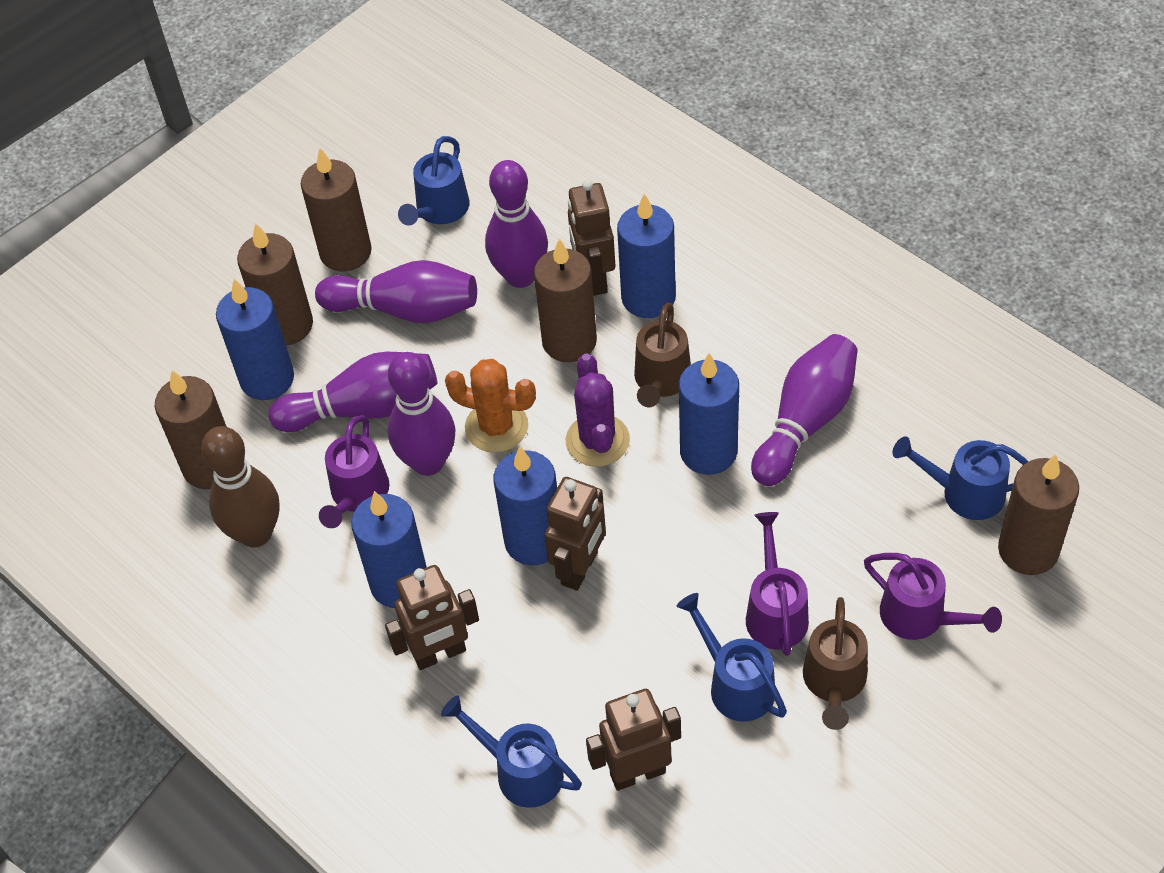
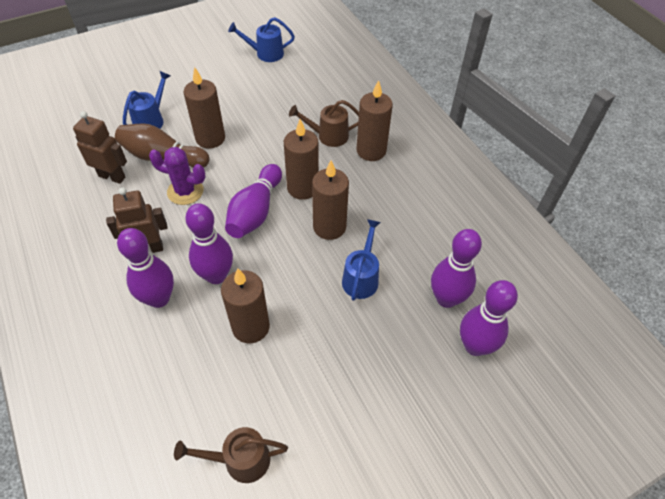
blue candle: [216,279,294,400] [351,491,427,608] [494,447,557,565] [617,193,676,318] [679,353,739,475] = 5 -> none = 0
blue watering can: [398,136,470,225] [441,695,582,808] [677,593,787,722] [892,437,1028,520] = 4 -> [123,71,170,129] [228,17,295,62] [342,219,381,301] = 3
brown robot: [385,565,479,670] [544,477,606,591] [568,180,615,296] [586,689,681,791] = 4 -> [73,111,127,184] [106,187,168,253] = 2
orange cactus: [445,359,536,453] = 1 -> none = 0
purple watering can: [319,415,390,528] [746,512,809,656] [864,553,1002,640] = 3 -> none = 0

